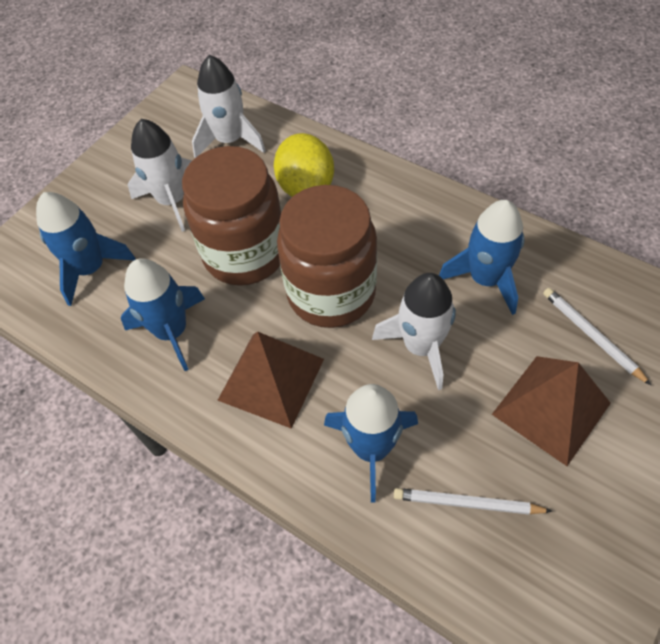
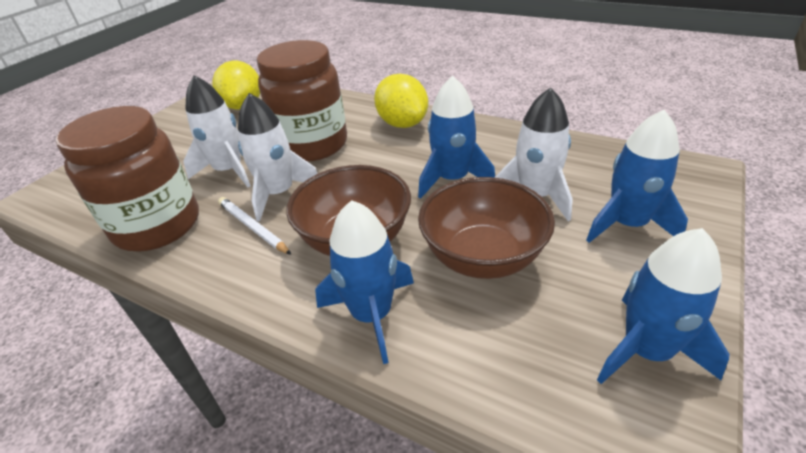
brown bowl: none = 0 -> [286,165,411,256] [418,177,555,279] = 2
brown pyramid: [217,332,324,429] [492,356,611,466] = 2 -> none = 0
white pencil: [394,488,552,515] [543,288,651,385] = 2 -> [218,197,292,255] = 1
yellow lemon: [274,133,334,197] = 1 -> [212,61,260,110] [374,74,428,128] = 2

